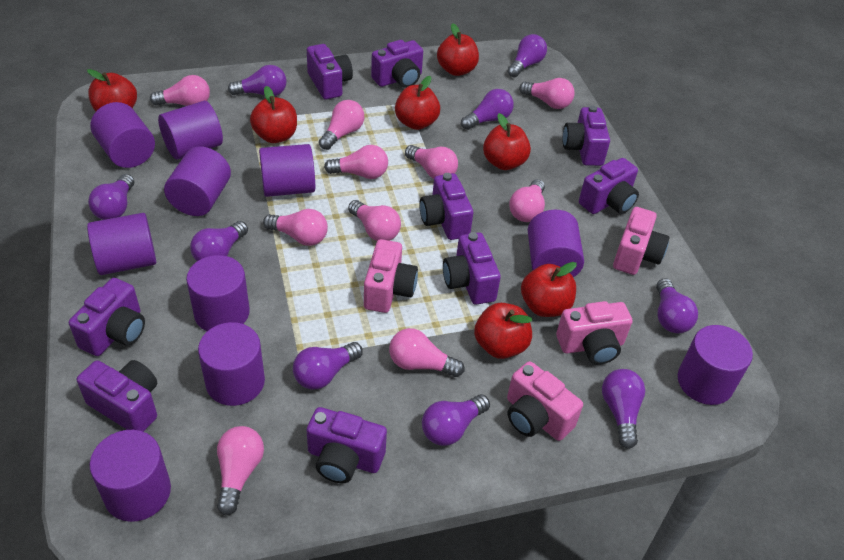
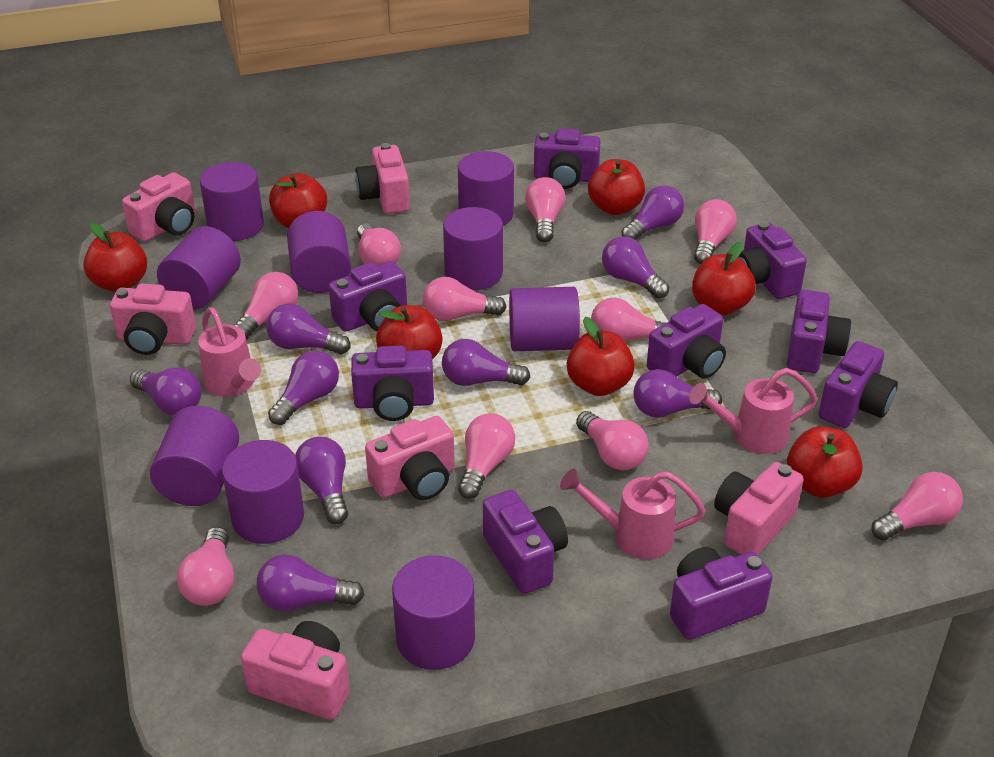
pink camera: [364,239,418,313] [507,361,583,441] [556,301,632,365] [613,207,669,275] = 4 -> [110,284,196,355] [122,172,195,242] [241,621,350,720] [355,143,410,214] [365,416,455,500] [714,462,804,555] = 6
pink watering can: none = 0 -> [198,307,261,397] [560,469,706,559] [689,368,818,454] = 3
purple cylinder: [87,213,156,275] [89,430,171,522] [91,102,155,168] [158,101,223,159] [164,146,231,216] [186,255,250,331] [198,322,265,406] [259,144,315,197] [528,210,584,277] [678,325,753,405] = 10 -> [150,406,239,506] [157,226,241,309] [200,162,264,241] [222,440,304,544] [287,211,351,293] [392,555,475,670] [443,207,503,290] [458,151,514,226] [509,287,580,351] = 9

